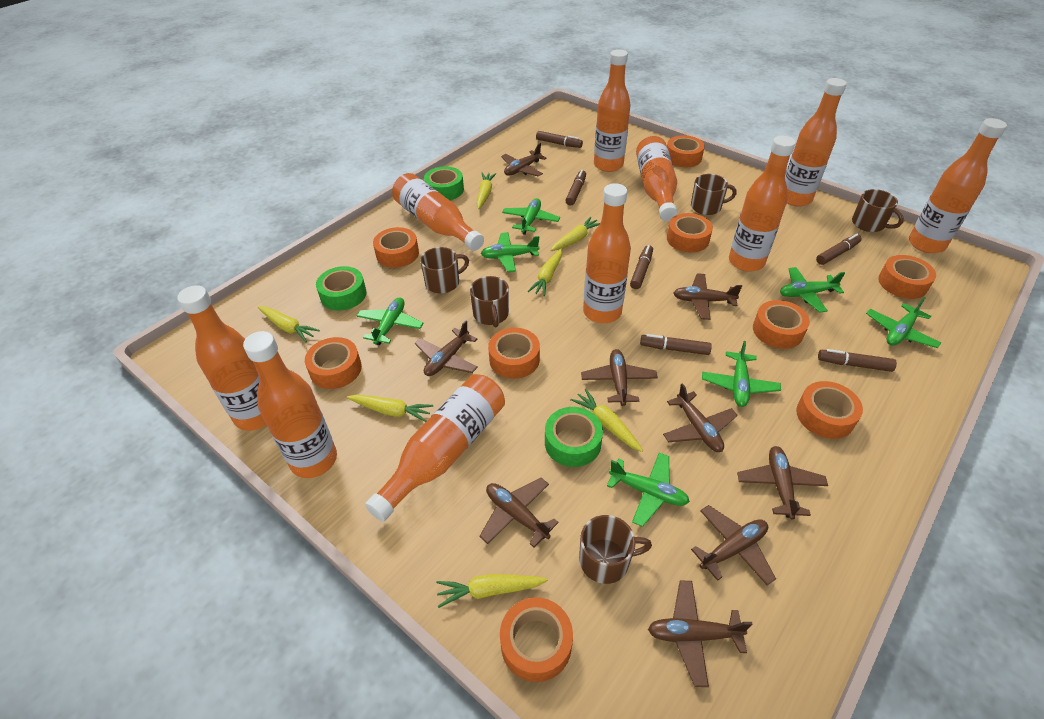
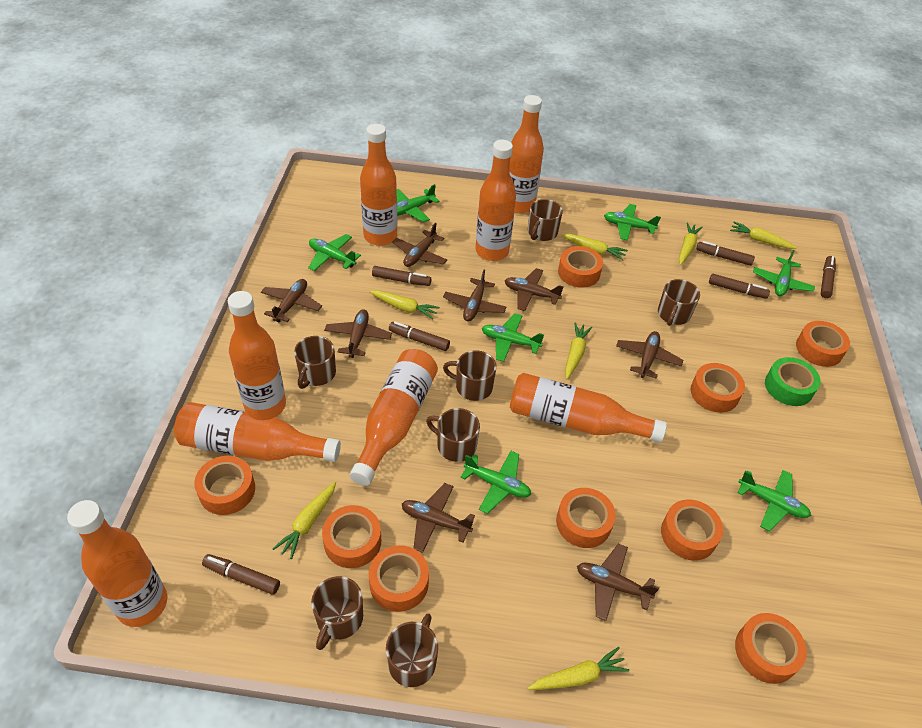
brown mug: [420,247,469,294] [470,276,509,327] [579,515,652,584] [691,174,737,215] [852,189,904,232] = 5 -> [294,336,336,389] [311,576,363,650] [386,613,438,687] [426,408,480,462] [443,350,497,401] [528,199,563,241] [658,279,700,326] = 7
brown plane: [415,321,478,376] [479,478,559,547] [501,143,547,176] [581,349,658,406] [648,581,753,687] [663,383,738,452] [673,273,742,320] [691,505,776,585] [737,446,828,520] = 9 -> [261,279,322,322] [324,309,392,358] [392,223,447,267] [402,483,475,553] [443,270,506,322] [505,268,564,311] [577,544,659,621] [616,331,683,379] = 8
green tape: [316,266,366,311] [424,166,464,200] [545,407,603,467] = 3 -> [765,357,821,406] = 1
orange bottle: [177,285,267,431] [243,331,337,478] [365,374,505,522] [392,173,484,251] [583,183,631,323] [594,49,630,172] [636,136,678,222] [729,136,796,272] [785,78,847,206] [909,118,1007,253] = 10 -> [67,500,168,627] [174,402,341,462] [228,291,286,417] [350,349,438,486] [360,124,397,246] [475,140,516,261] [510,95,544,213] [510,373,667,443] = 8

